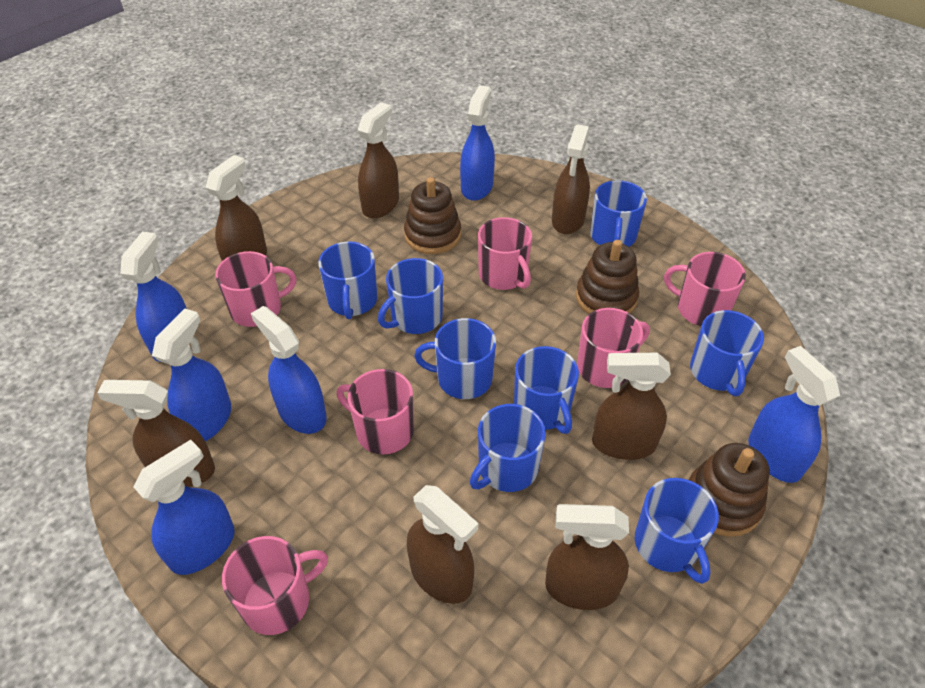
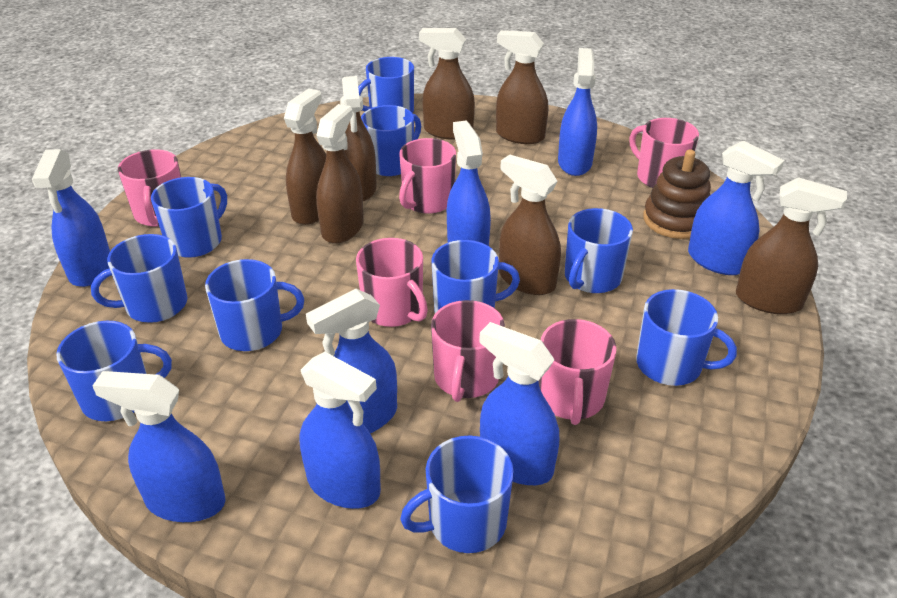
blue mug: [318,241,378,319] [378,258,443,334] [414,318,496,399] [470,404,546,492] [514,346,579,434] [590,180,647,247] [635,478,719,584] [690,310,764,396] = 8 -> [56,321,172,421] [91,234,187,323] [151,177,227,258] [205,259,304,351] [358,57,414,113] [361,105,421,176] [400,436,514,553] [431,240,520,313] [565,208,633,293] [636,289,737,386] = 10
blue spray bottle: [120,232,187,362] [134,440,235,575] [152,308,231,441] [251,306,327,434] [460,85,495,201] [748,346,840,483] = 6 -> [32,149,110,287] [92,371,226,522] [299,352,381,509] [306,289,397,433] [447,121,491,246] [479,322,559,485] [558,48,597,176] [688,141,785,275] = 8
brown stacking toy: [404,177,461,254] [576,240,639,314] [689,443,770,537] = 3 -> [643,150,711,239] = 1

